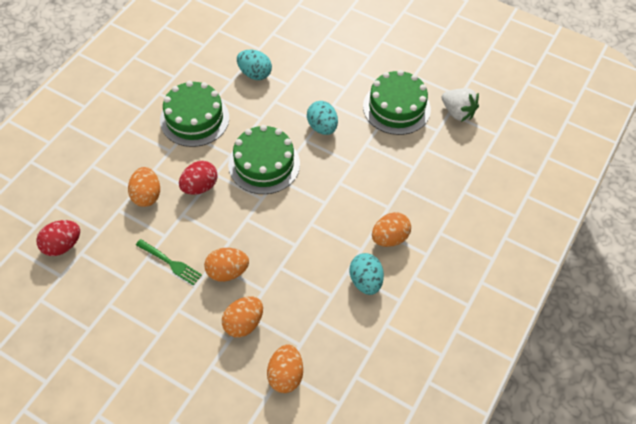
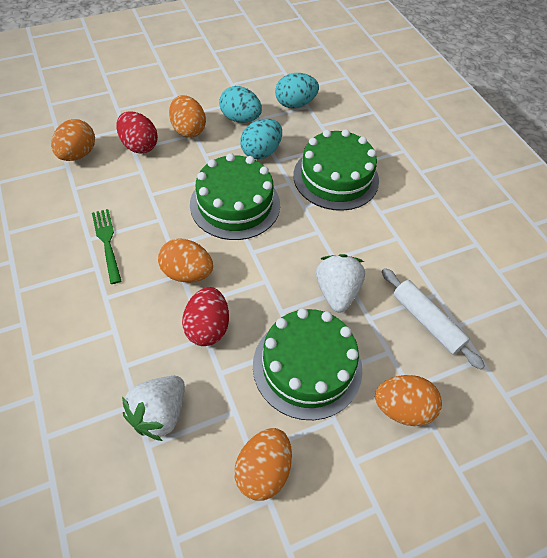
white rolling pin: none = 0 -> [382,268,485,369] = 1
white strawberry: [442,88,479,122] = 1 -> [122,376,185,441] [316,254,365,312] = 2

